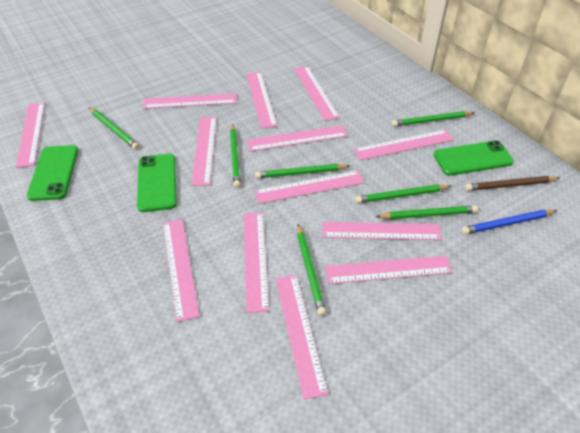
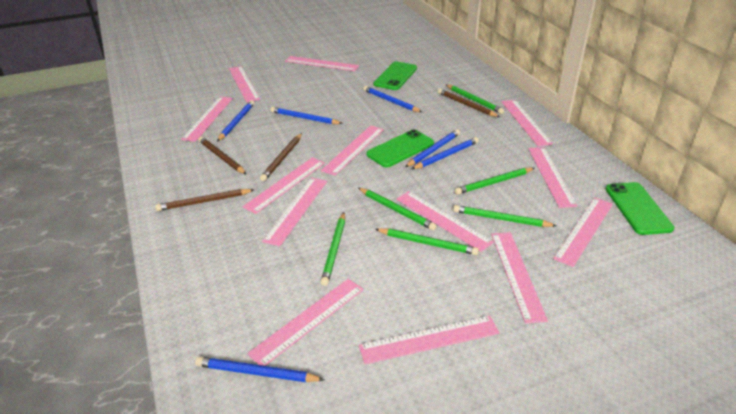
blue pencil: [462,210,557,234] = 1 -> [195,357,325,382] [217,100,254,142] [270,107,343,124] [363,86,422,112] [405,129,460,167] [412,137,479,169] = 6
brown pencil: [465,176,559,191] = 1 -> [155,189,254,211] [199,137,247,175] [260,133,302,181] [438,89,500,117] = 4
green pencil: [89,107,139,150] [230,124,241,188] [255,164,350,178] [297,224,326,316] [355,184,451,203] [375,205,478,219] [392,111,475,127] = 7 -> [321,213,345,286] [358,188,437,230] [375,228,479,255] [446,84,504,114] [453,205,557,227] [455,168,534,195] = 6

